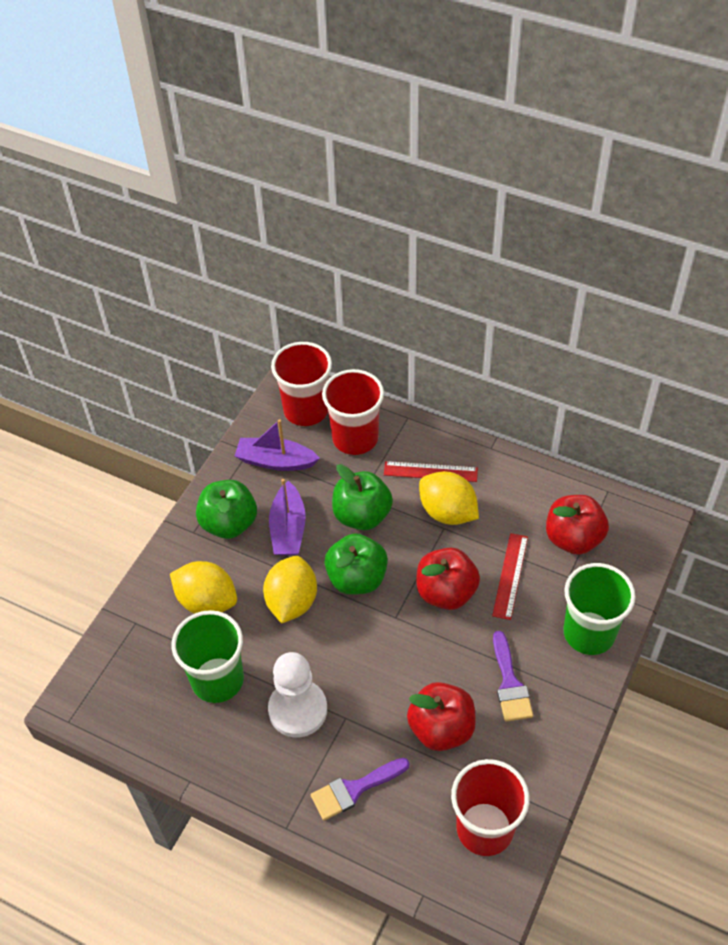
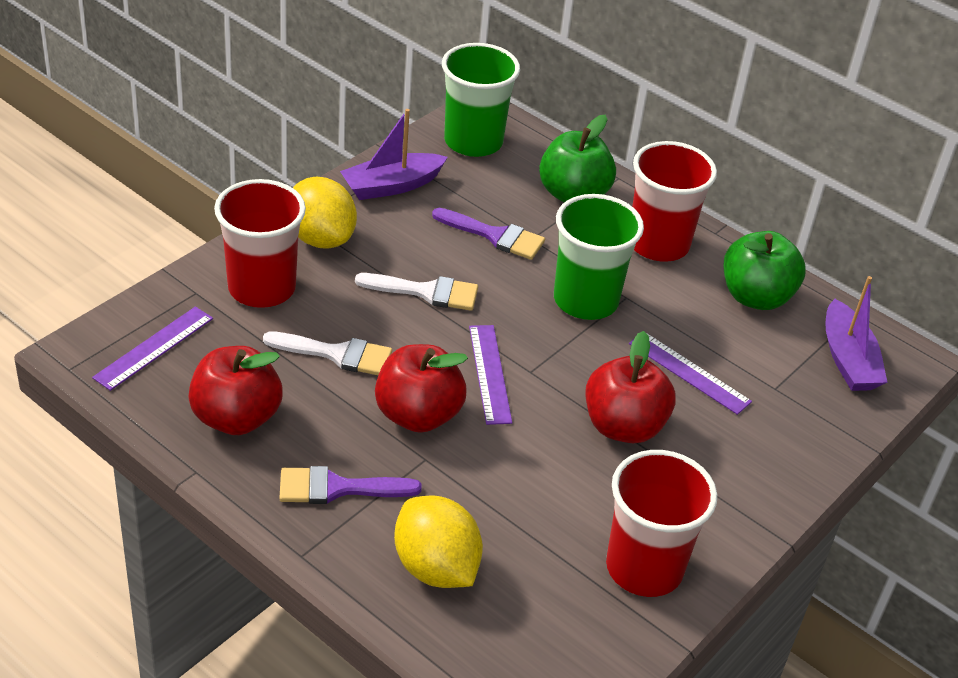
green apple: [196,480,257,539] [324,533,388,595] [332,464,393,530] = 3 -> [539,115,616,202] [724,231,806,310] = 2
purple ruler: none = 0 -> [92,306,213,391] [469,325,512,425] [629,332,752,415] = 3
red ruler: [384,461,478,482] [492,533,528,620] = 2 -> none = 0
white brush: none = 0 -> [263,331,392,375] [355,273,478,311] = 2
white pawn: [268,652,327,738] = 1 -> none = 0
yellow lemon: [170,561,237,614] [263,556,317,623] [419,471,479,525] = 3 -> [293,177,357,248] [394,495,483,588] = 2

